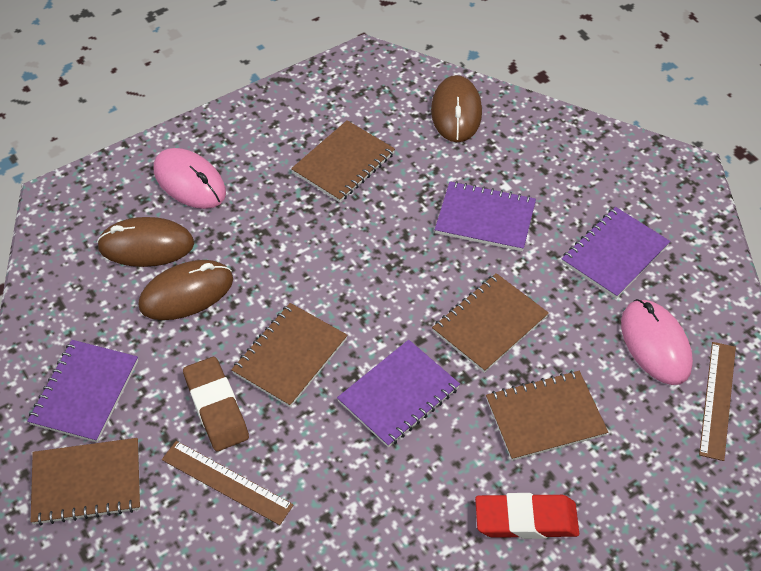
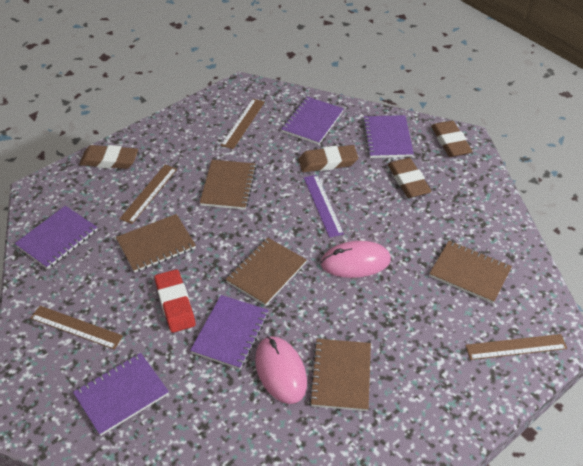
brown eraser: [183,357,249,451] = 1 -> [79,145,138,169] [299,145,358,172] [388,158,432,198] [431,120,472,157] = 4
brown mouse: [97,217,194,267] [138,260,233,320] [431,75,482,142] = 3 -> none = 0
brown ruler: [162,441,294,525] [699,342,736,461] = 2 -> [30,306,123,350] [119,165,177,224] [221,99,265,149] [465,334,567,360] = 4
purple notebook: [27,340,138,442] [337,340,460,447] [435,181,536,251] [562,207,671,298] = 4 -> [15,206,97,269] [73,353,169,436] [190,295,269,369] [281,97,344,145] [362,115,414,158] = 5
purple ruler: none = 0 -> [304,175,344,238] = 1

